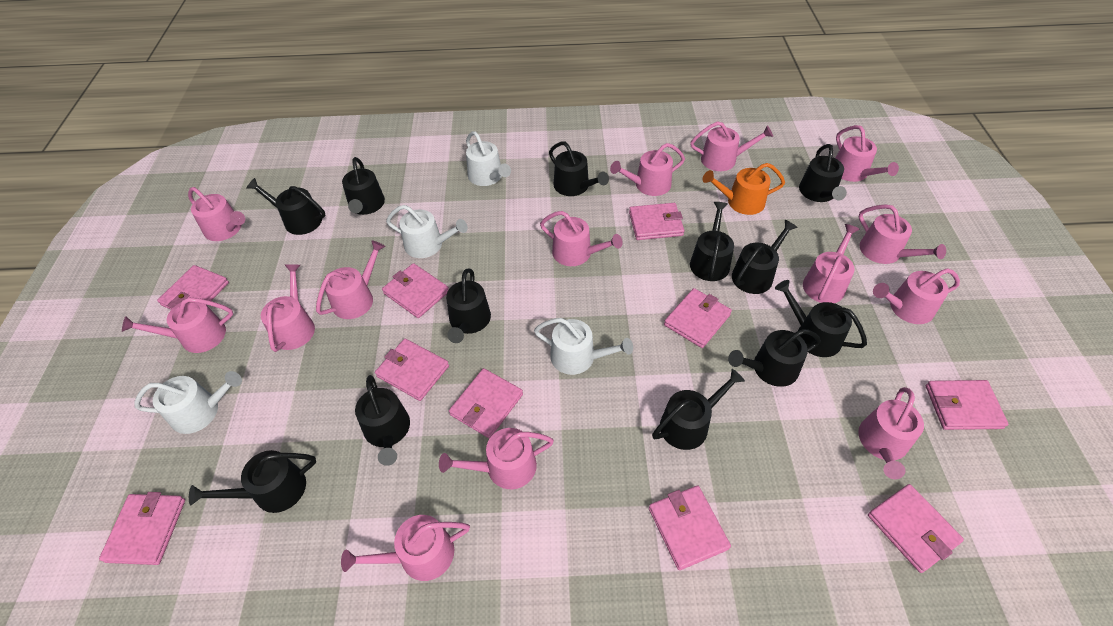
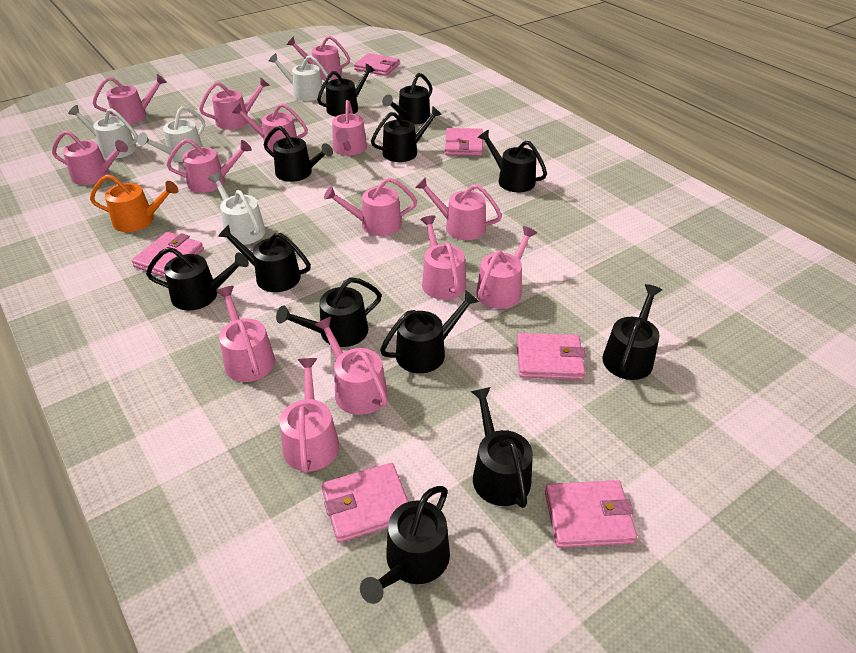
pink wallet: [99,492,185,565] [157,265,229,310] [375,339,449,401] [382,263,449,318] [449,368,523,438] [629,203,684,240] [649,486,731,570] [664,288,732,348] [868,484,964,573] [926,380,1008,430] = 10 -> [131,232,204,278] [321,463,408,543] [354,53,400,76] [445,128,483,156] [517,333,585,380] [545,480,637,548] = 6

